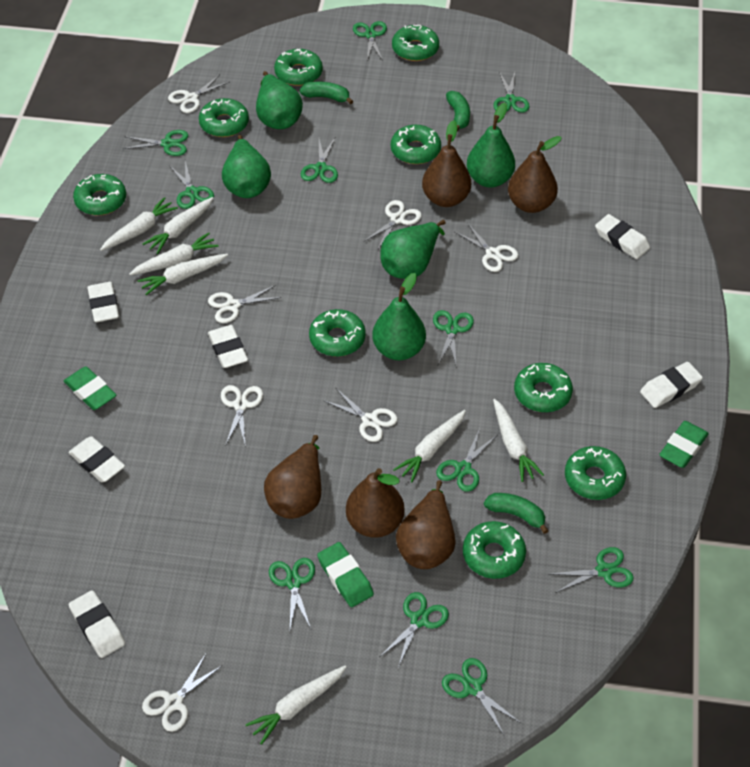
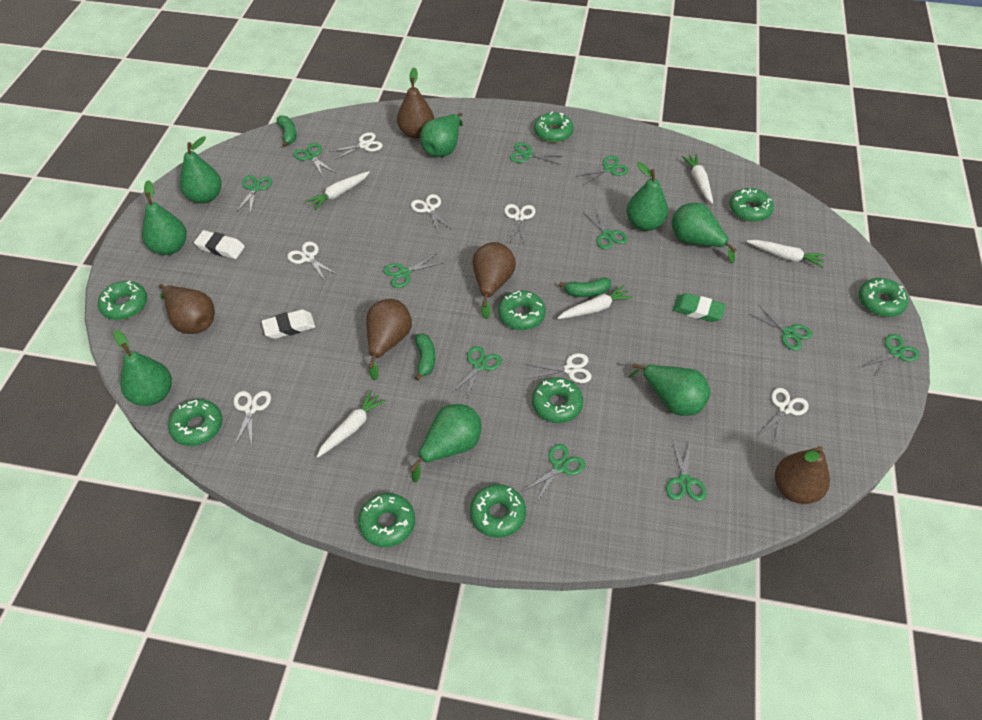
green eraser: [64,366,116,410] [317,542,374,607] [659,421,709,468] = 3 -> [673,293,726,322] = 1
green pear: [222,135,271,198] [256,71,303,129] [372,273,426,360] [380,220,446,279] [467,103,515,188] = 5 -> [113,330,172,406] [142,180,187,255] [180,136,222,204] [410,404,482,482] [420,113,463,157] [626,162,668,231] [628,363,711,416] [672,203,737,263] = 8
white carrot: [100,197,178,251] [129,233,218,275] [137,254,228,295] [143,197,214,254] [245,665,347,745] [393,410,466,482] [493,399,544,482] = 7 -> [306,171,370,210] [317,390,386,458] [557,285,633,319] [681,154,713,204] [746,240,826,268] = 5
white eraser: [69,436,125,482] [69,590,125,658] [87,282,119,322] [208,325,248,368] [595,214,650,259] [640,362,703,408] = 6 -> [194,230,245,259] [261,309,315,339] = 2

